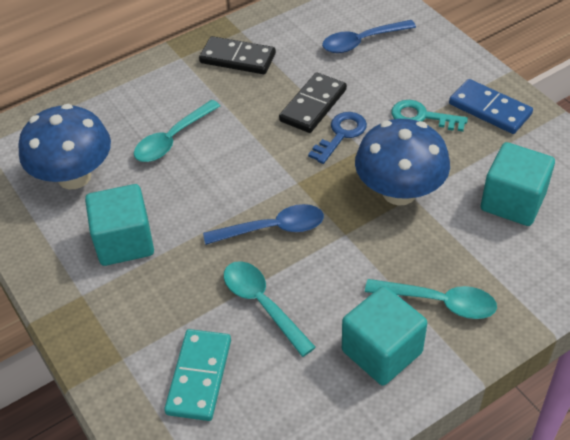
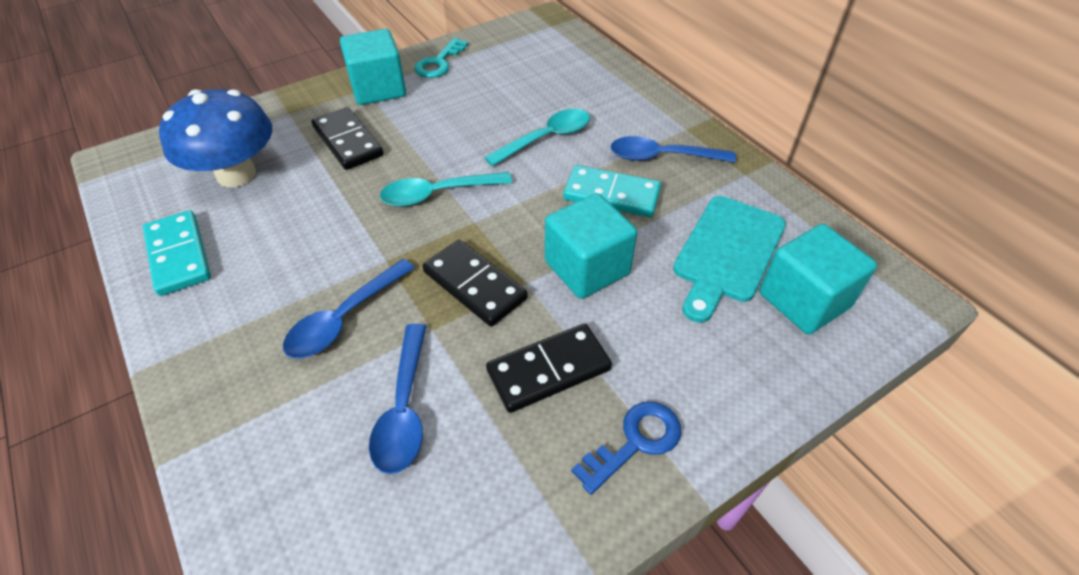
black domino: [199,36,276,74] [279,72,347,133] = 2 -> [311,107,384,170] [422,240,528,326] [486,323,612,413] = 3
blue domino: [449,79,533,134] = 1 -> none = 0
blue mushroom: [18,104,111,189] [355,119,450,206] = 2 -> [159,89,272,187] = 1
blue spoon: [203,204,324,245] [322,20,416,53] = 2 -> [283,259,415,359] [369,324,426,474] [611,136,736,163] = 3
turquoise cutting board: none = 0 -> [673,196,786,323] = 1
turquoise domino: [164,329,231,421] = 1 -> [143,210,211,296] [563,165,661,217] = 2
turquoise spoon: [134,100,220,162] [224,261,316,357] [365,279,497,319] = 3 -> [380,172,512,207] [484,109,590,166] = 2

